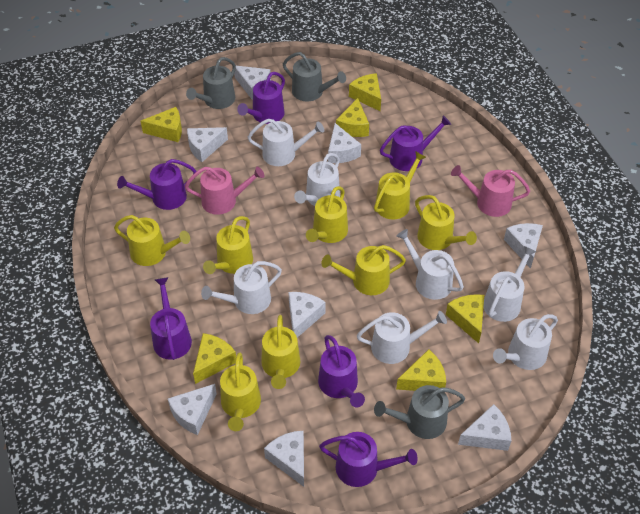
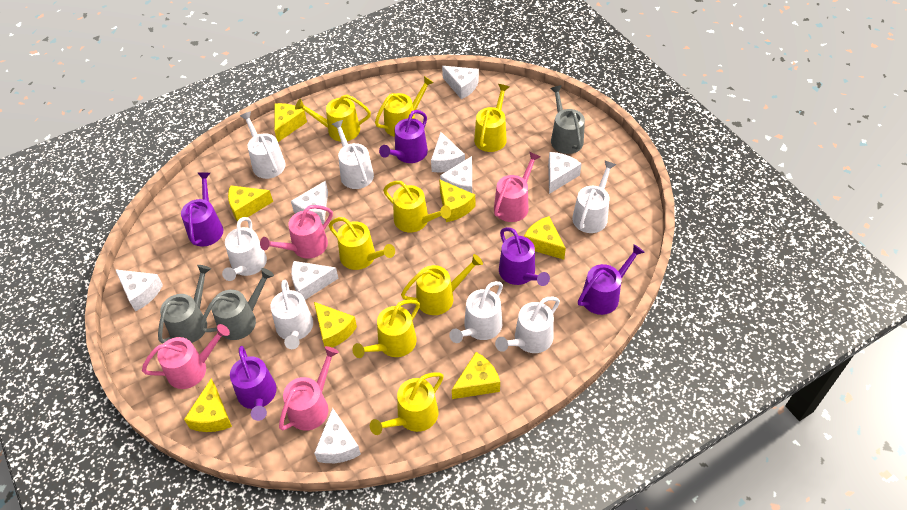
pink watering can: [185,167,264,215] [451,165,530,217] = 2 -> [142,324,230,389] [260,205,333,258] [279,346,339,431] [494,152,540,222] = 4
purple watering can: [117,159,197,210] [150,277,192,360] [237,72,285,124] [318,335,365,407] [319,432,418,487] [380,115,451,171] = 6 -> [181,173,223,247] [230,346,277,421] [379,110,428,163] [499,227,550,286] [578,244,645,315] = 5
yellow cheese: [141,107,182,142] [193,333,236,384] [336,98,369,137] [349,73,381,111] [396,349,446,391] [446,294,484,343] = 6 -> [184,379,232,432] [228,185,273,221] [274,103,307,142] [314,302,357,348] [439,179,475,222] [452,352,500,399] [524,216,566,260] = 7

